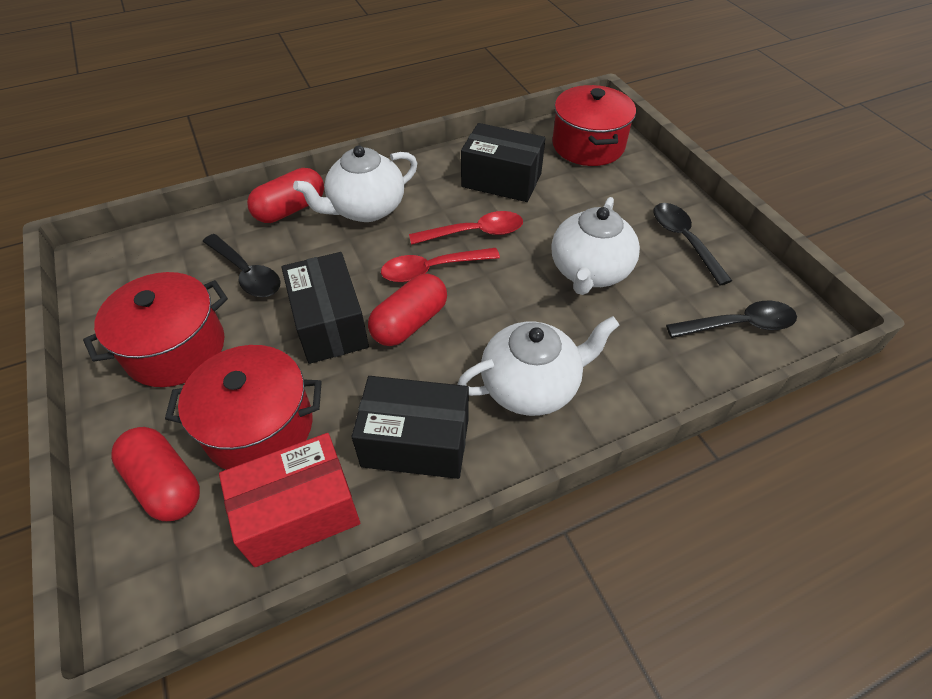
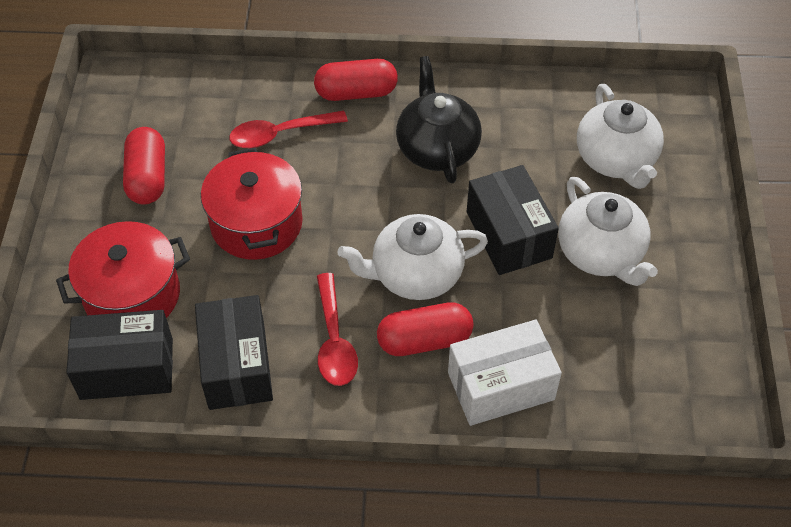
black spoon: [202,234,280,297] [653,203,732,286] [666,301,797,338] = 3 -> none = 0
black teapot: none = 0 -> [396,56,482,183] = 1
red box: [219,433,360,567] = 1 -> none = 0
red pot: [83,272,228,387] [165,345,322,470] [552,85,636,166] = 3 -> [56,221,190,318] [201,148,303,260] = 2
white box: none = 0 -> [448,320,562,426] = 1

